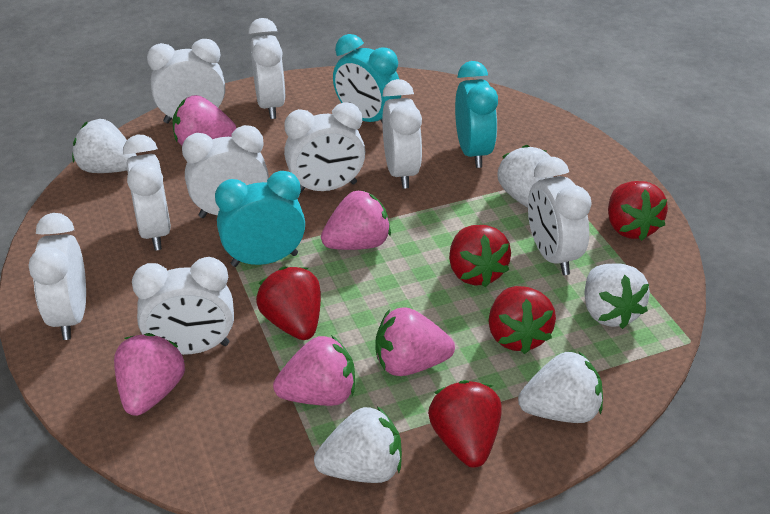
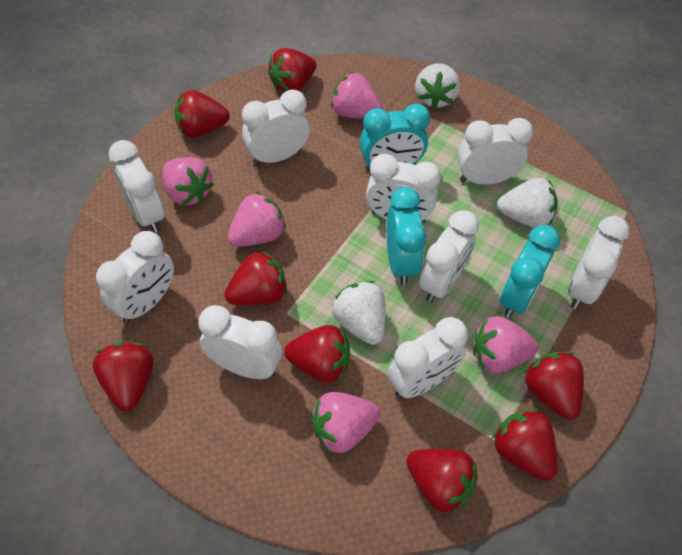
red strawberry: [256,266,321,340] [428,380,502,468] [449,225,511,287] [489,286,556,354] [608,181,668,241] = 5 -> [93,342,154,411] [174,90,230,138] [225,251,287,305] [268,48,316,92] [284,325,350,383] [407,449,477,515] [492,409,557,481] [523,352,584,420] = 8
white strawberry: [72,119,137,173] [314,406,402,483] [498,145,554,208] [518,351,603,423] [585,263,650,329] = 5 -> [332,281,385,345] [415,63,460,109] [497,178,558,228] = 3

